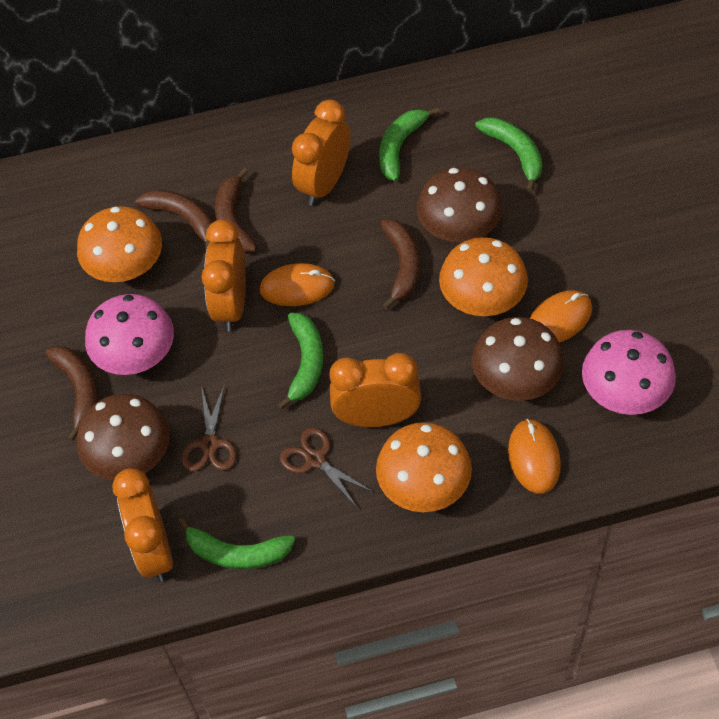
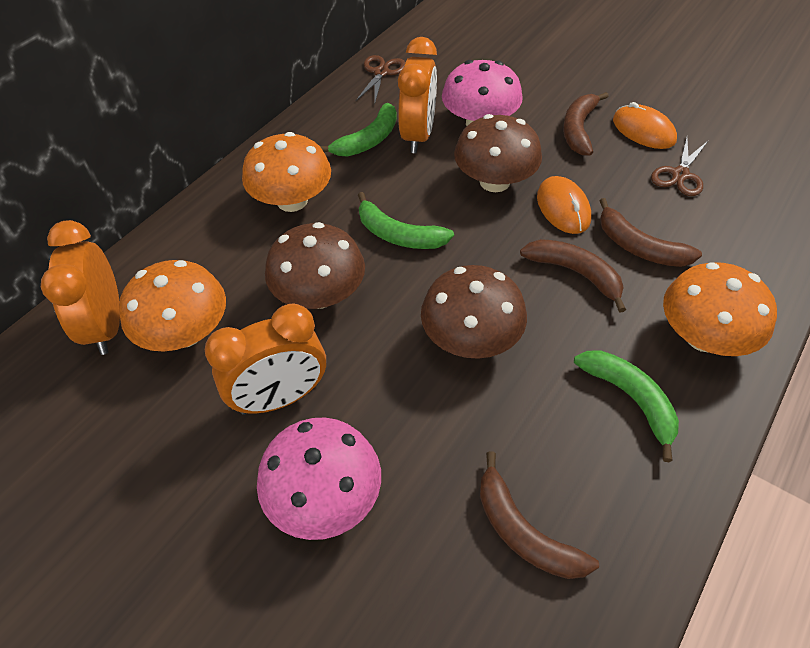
green banana: [178,517,295,569] [278,312,323,410] [379,107,440,181] [475,117,543,192] = 4 -> [320,103,397,156] [358,192,454,249] [574,350,679,462] = 3
orange clock: [112,468,173,582] [201,219,246,331] [292,99,350,206] [329,353,421,427] = 4 -> [41,220,120,355] [205,303,326,415] [398,37,437,153] = 3
orange mouse: [259,263,335,306] [508,419,561,494] [530,290,593,343] = 3 -> [537,176,591,234] [613,102,677,149] = 2

